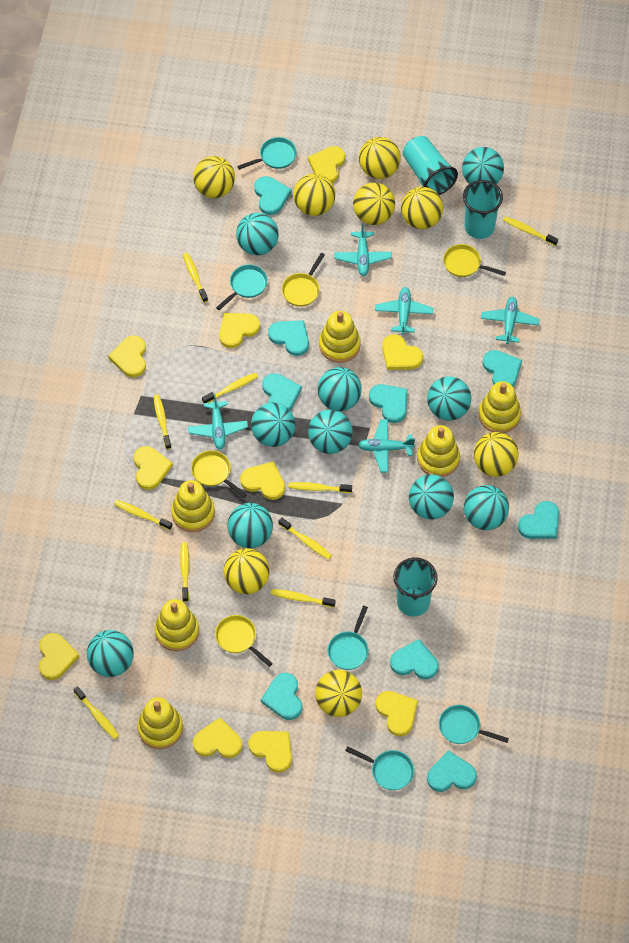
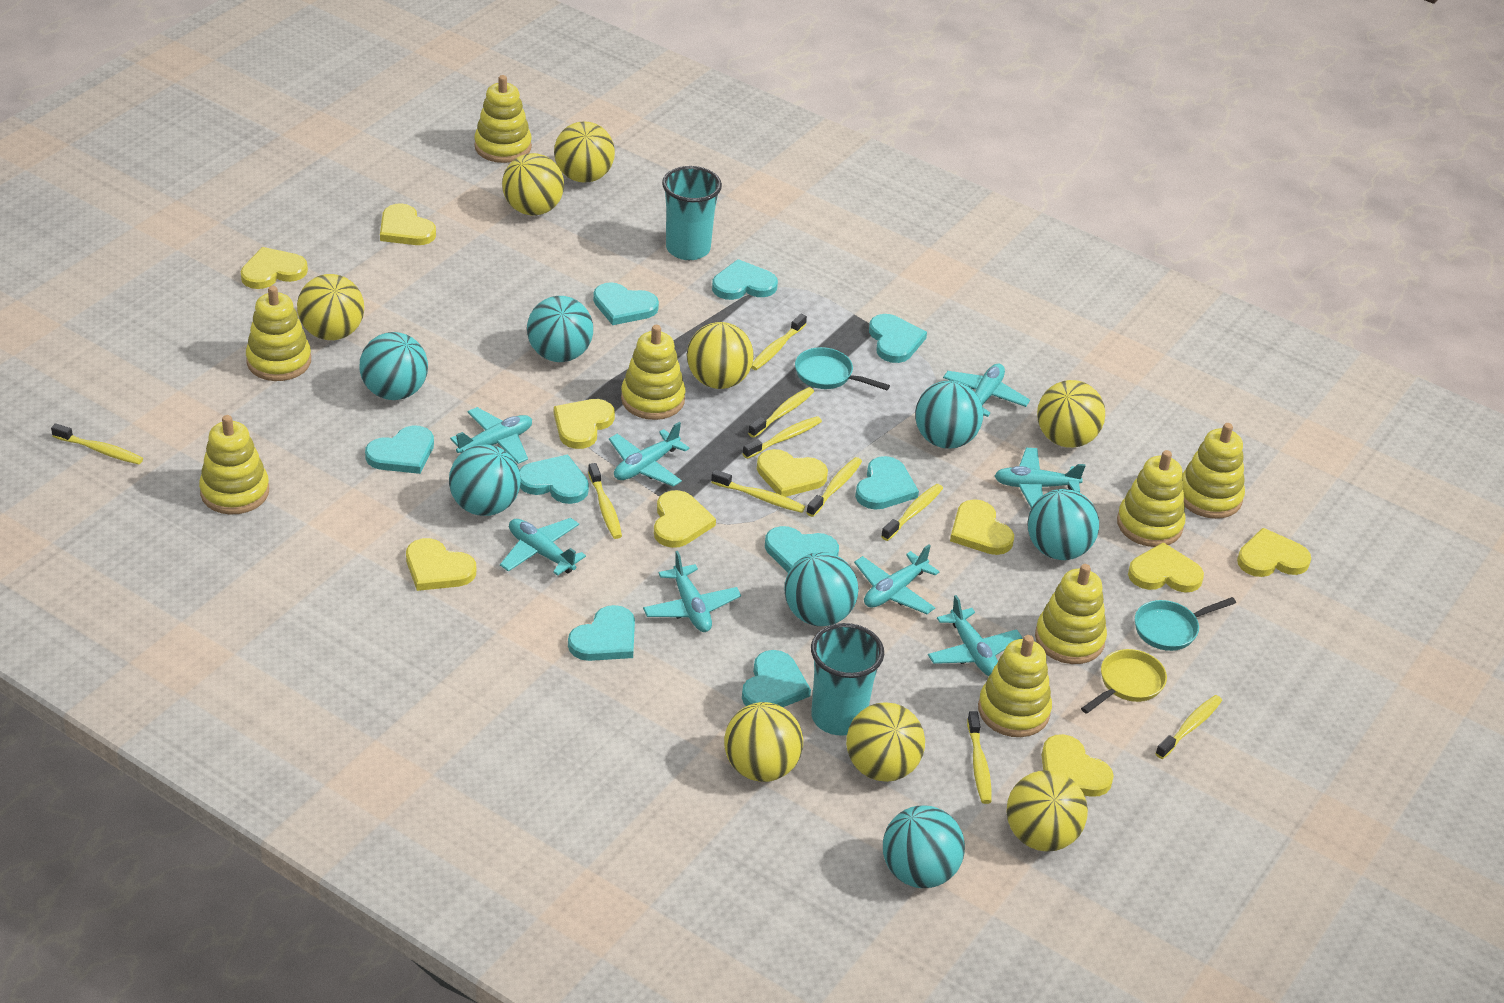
turquoise ball: [87,630,134,677] [227,503,273,548] [236,213,279,255] [251,402,295,447] [308,410,353,454] [318,367,362,411] [409,474,454,520] [427,376,471,420] [462,147,504,184] [464,485,509,530] = 10 -> [359,332,428,400] [449,445,521,516] [527,296,593,362] [784,552,859,626] [883,805,965,888] [915,380,983,449] [1028,489,1099,560] = 7
turquoise cup: [394,557,438,616] [403,136,458,195] [463,180,503,239] = 3 -> [662,166,722,260] [811,623,884,735] = 2
turquoise pan: [216,264,268,310] [237,137,297,170] [328,606,369,670] [345,746,414,790] [439,705,509,744] = 5 -> [795,347,890,390] [1135,597,1236,651] = 2
turquoise plane: [188,394,248,450] [334,223,392,276] [358,419,415,473] [375,287,433,335] [481,297,540,344] = 5 -> [450,407,532,464] [500,518,586,576] [609,422,689,487] [643,551,741,632] [854,545,939,614] [928,595,1023,676] [943,364,1030,417] [994,448,1086,508] = 8
yellow pan: [191,450,247,498] [215,615,273,667] [282,253,325,307] [443,244,506,277] = 4 -> [1081,649,1167,714] = 1
yellow stacking toy: [137,697,183,749] [155,599,199,651] [171,480,215,532] [319,311,361,363] [417,425,460,477] [479,381,521,433] = 6 -> [199,415,269,515] [246,286,311,381] [474,75,532,163] [621,325,686,420] [978,635,1052,737] [1035,564,1107,664] [1117,450,1185,547] [1182,423,1245,519] = 8

